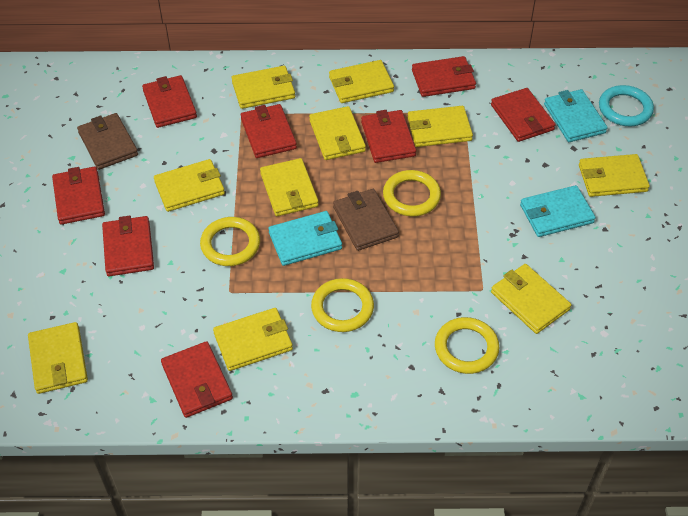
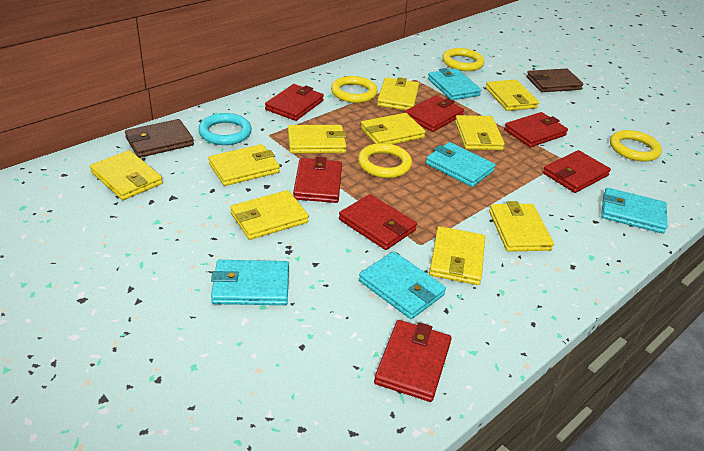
red wallet: [52,166,105,225] [102,216,154,276] [142,75,197,128] [161,341,233,418] [241,104,297,158] [361,110,416,163] [412,56,476,97] [491,88,556,142] = 8 -> [265,84,324,121] [293,157,342,203] [339,194,417,250] [374,320,452,402] [405,95,464,132] [504,112,568,147] [543,150,611,193] = 7
turquoise wallet: [268,211,342,266] [520,185,596,237] [544,89,607,142] = 3 -> [211,260,289,305] [359,251,446,319] [426,142,496,187] [428,68,481,100] [601,188,667,234] = 5

